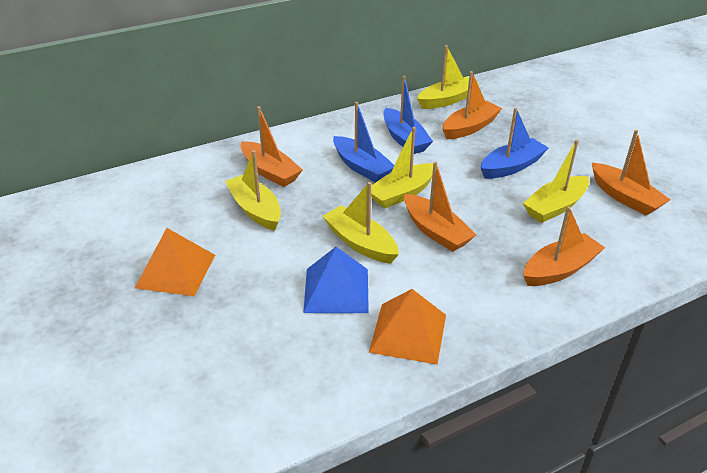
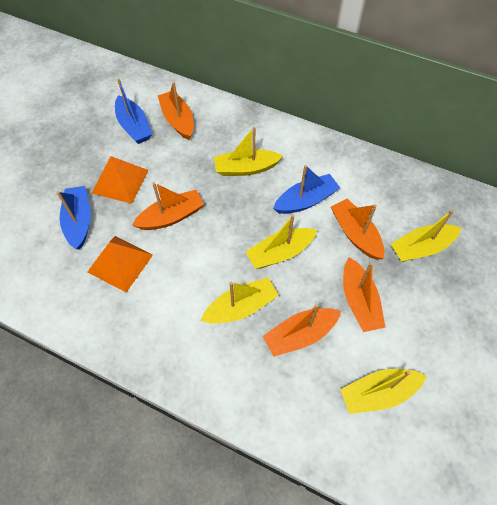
blue pyramid: [303,247,369,313] = 1 -> none = 0

